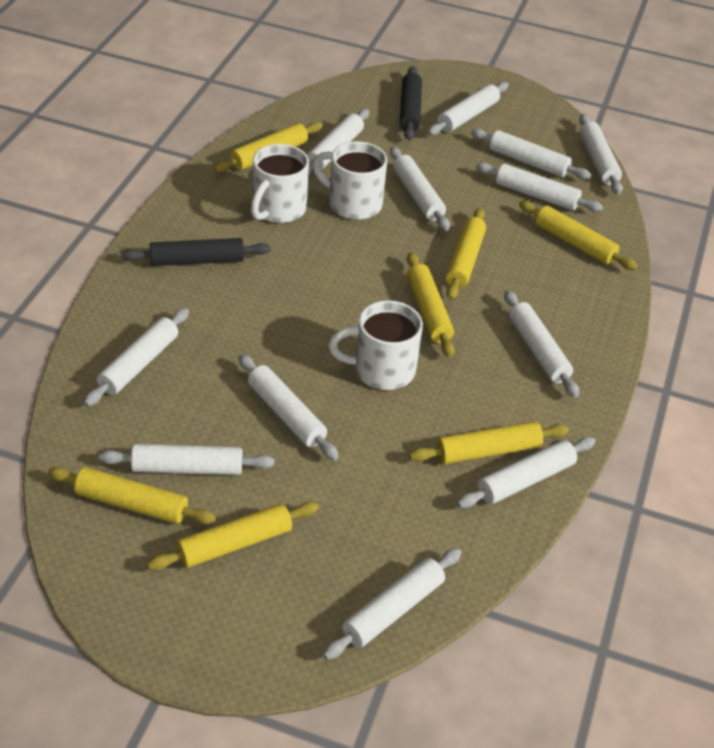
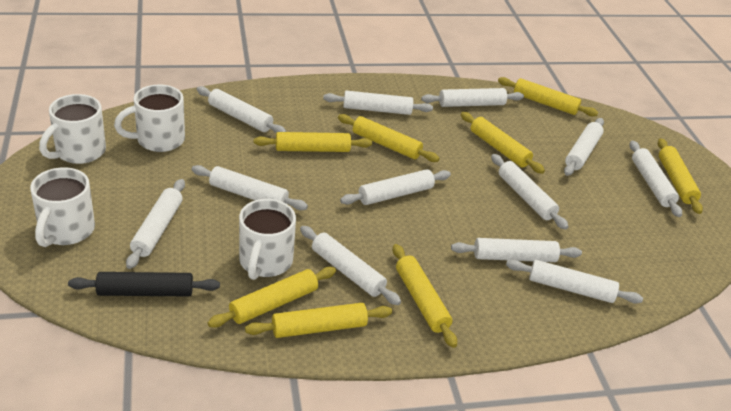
black rolling pin: [122,238,271,266] [400,66,422,140] = 2 -> [68,272,220,296] = 1
white mug: [251,144,309,223] [312,141,387,220] [328,300,423,390] = 3 -> [30,167,95,247] [39,94,106,164] [114,84,185,152] [239,199,296,280] = 4
yellow rolling pin: [48,467,216,524] [147,502,319,571] [214,122,323,172] [407,252,455,358] [409,421,569,464] [445,208,486,300] [519,201,638,270] = 7 -> [208,267,336,328] [245,303,392,338] [254,132,372,152] [338,114,440,162] [393,244,457,348] [461,112,545,174] [498,77,598,117] [658,138,703,214] = 8

